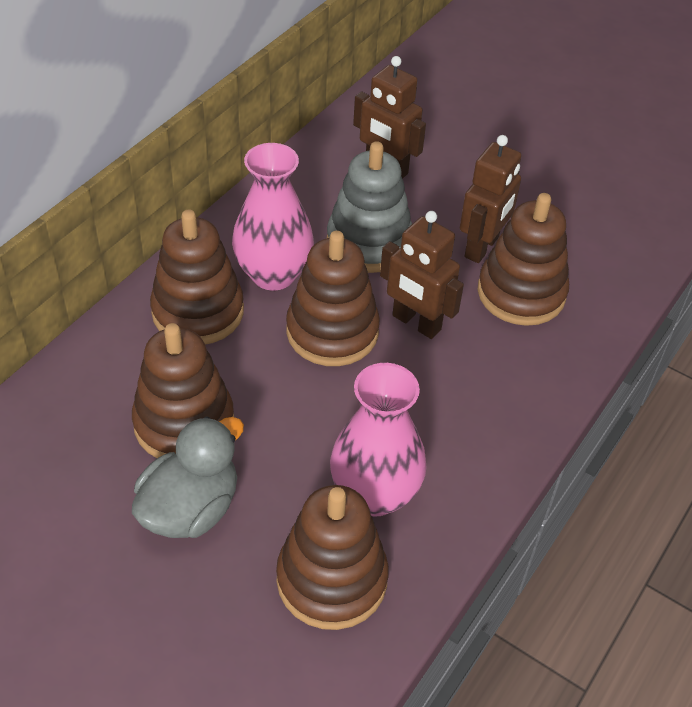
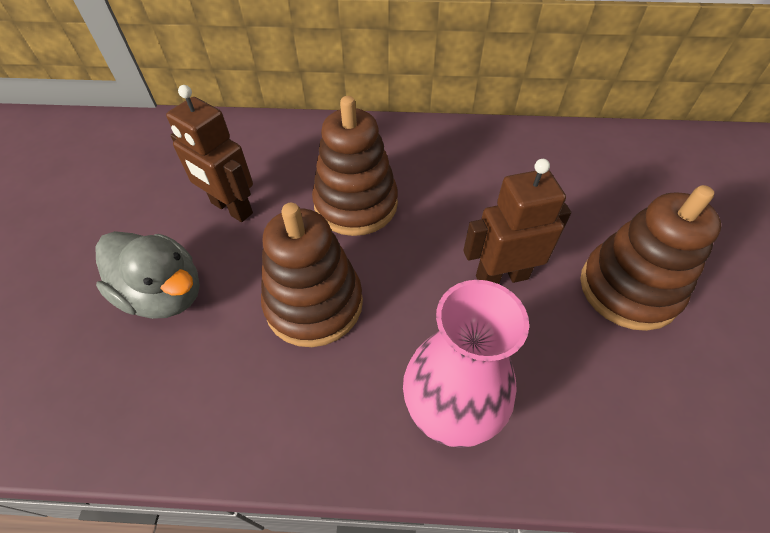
brown robot: [353,56,426,179] [380,211,464,339] [460,135,521,263] = 3 -> [166,85,253,222] [463,159,571,284] = 2
brown stacking toy: [132,323,234,458] [150,210,244,345] [276,485,389,630] [286,231,380,366] [478,193,569,326] = 5 -> [261,203,363,347] [312,96,398,236] [580,185,721,331] = 3
grey stacking toy: [326,141,412,273] = 1 -> none = 0
pink vase: [232,143,314,291] [330,363,427,516] = 2 -> [403,280,529,448] = 1

